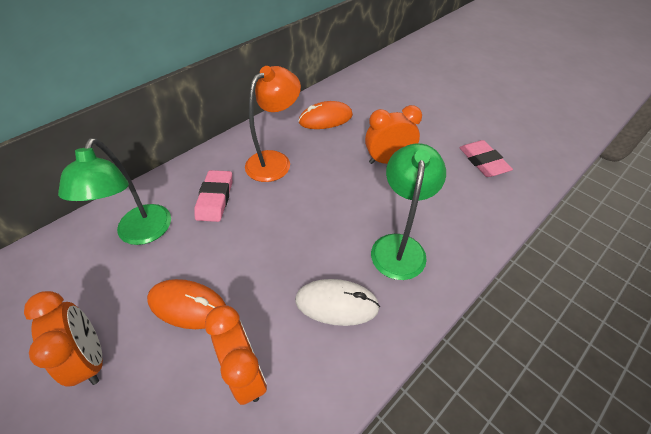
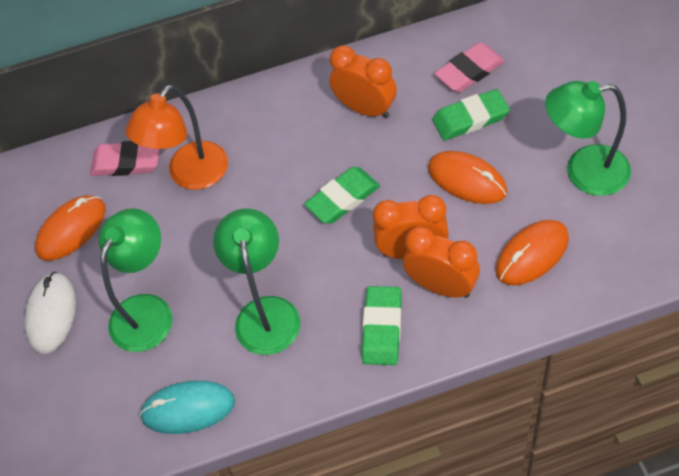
green eraser: none = 0 -> [304,167,380,224] [362,286,402,365] [432,89,510,141] = 3
green lamp: [58,138,171,245] [371,143,446,280] = 2 -> [99,208,172,352] [213,208,300,355] [545,81,631,196] = 3
orange mouse: [147,279,226,329] [299,101,353,129] = 2 -> [35,196,106,261] [428,151,507,204] [495,220,569,285] = 3
turquoise mouse: none = 0 -> [139,381,235,434] = 1

